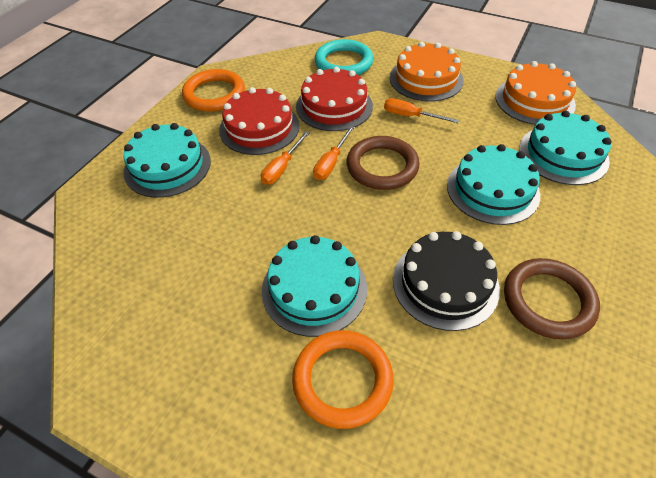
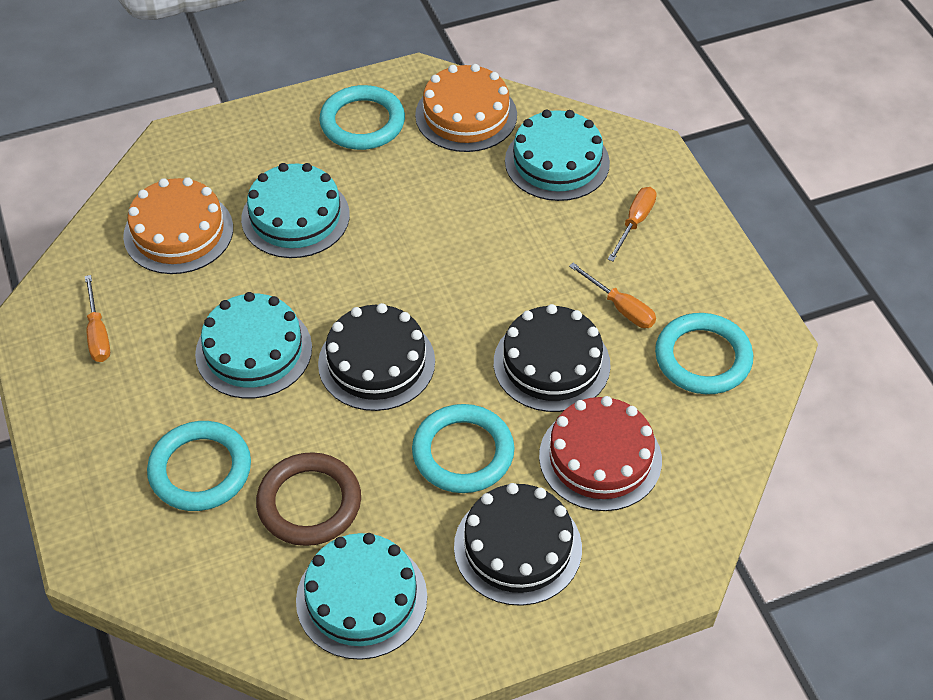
black cake: [393,231,500,331] = 1 -> [318,303,435,411] [454,483,582,606] [494,304,611,412] = 3
brown ring: [346,136,420,190] [504,258,600,339] = 2 -> [256,452,361,546] = 1
orange ring: [182,69,245,112] [292,330,394,429] = 2 -> none = 0
red cake: [219,87,299,155] [296,67,373,131] = 2 -> [539,396,662,511] = 1
turquoise ring: [315,39,373,75] = 1 -> [147,421,251,511] [319,85,405,150] [412,404,514,493] [655,313,753,394] = 4

